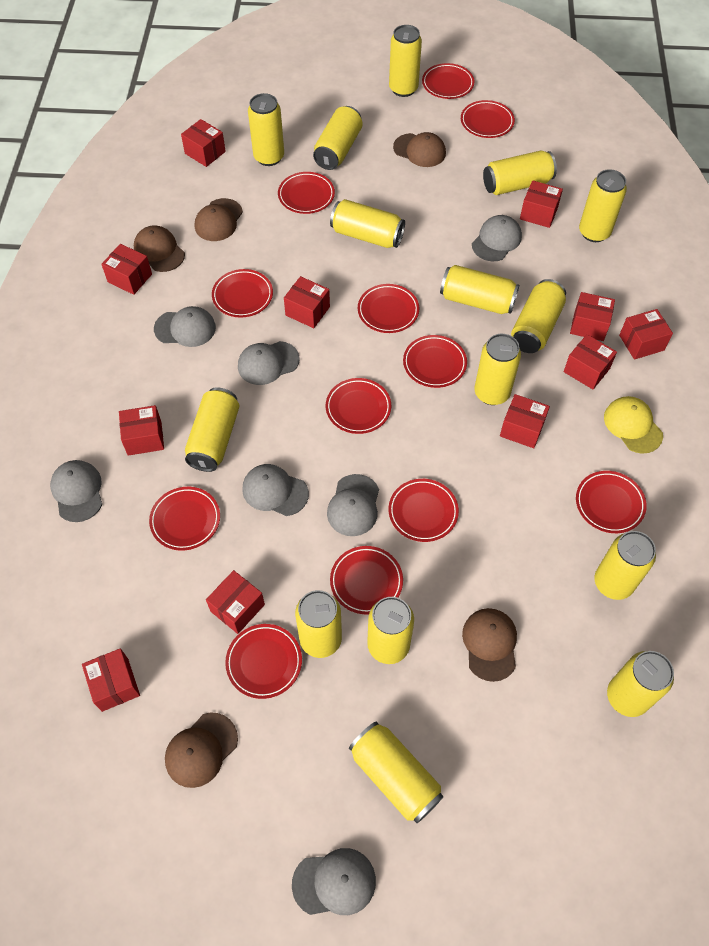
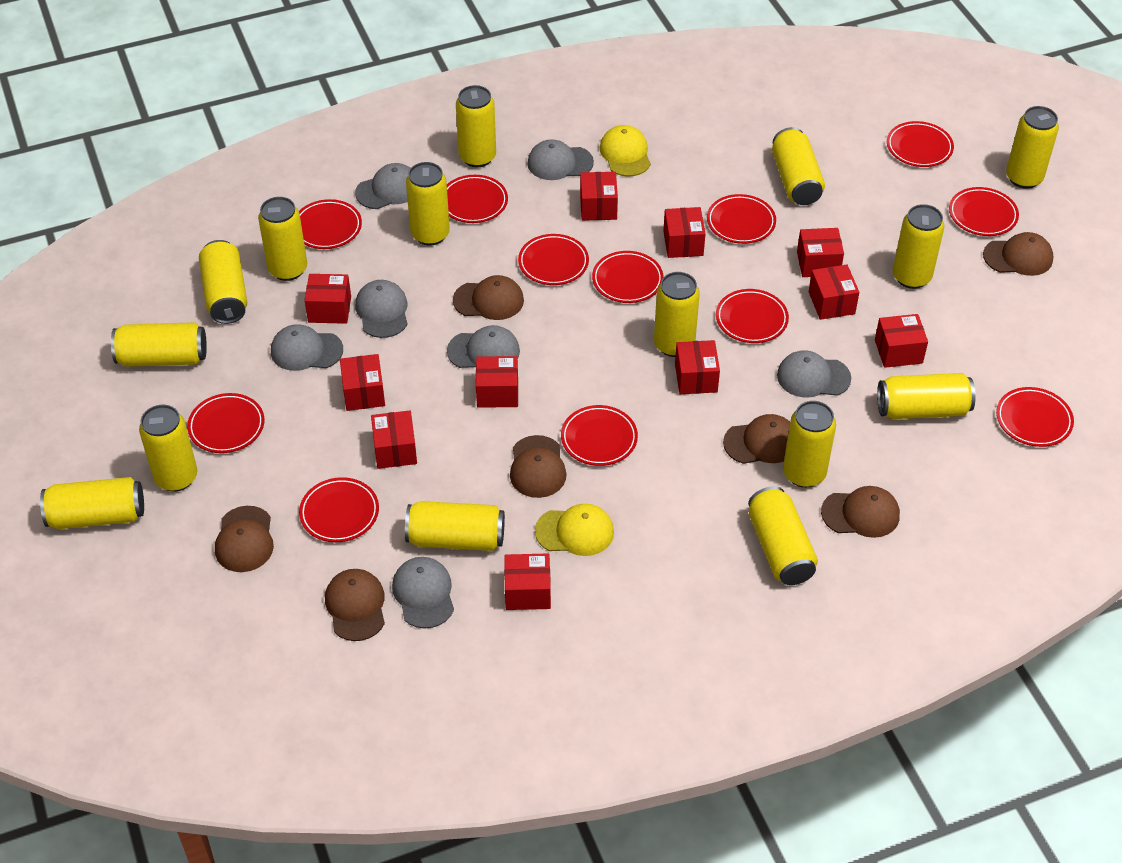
brown cap: [134,225,185,272] [165,712,238,788] [195,198,243,241] [393,132,446,167] [462,608,517,682] = 5 -> [215,506,274,572] [325,569,385,641] [453,275,524,320] [510,435,566,498] [723,414,790,464] [821,486,900,538] [983,232,1053,276] = 7
yellow cap: [604,396,663,453] = 1 -> [535,504,614,556] [599,125,651,177] = 2

